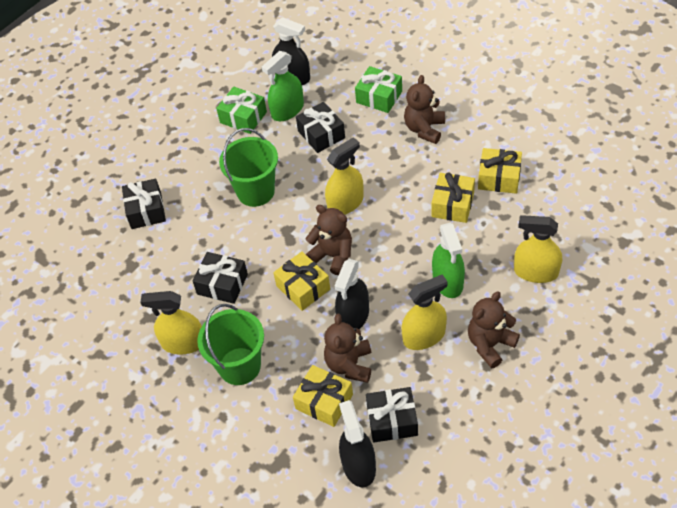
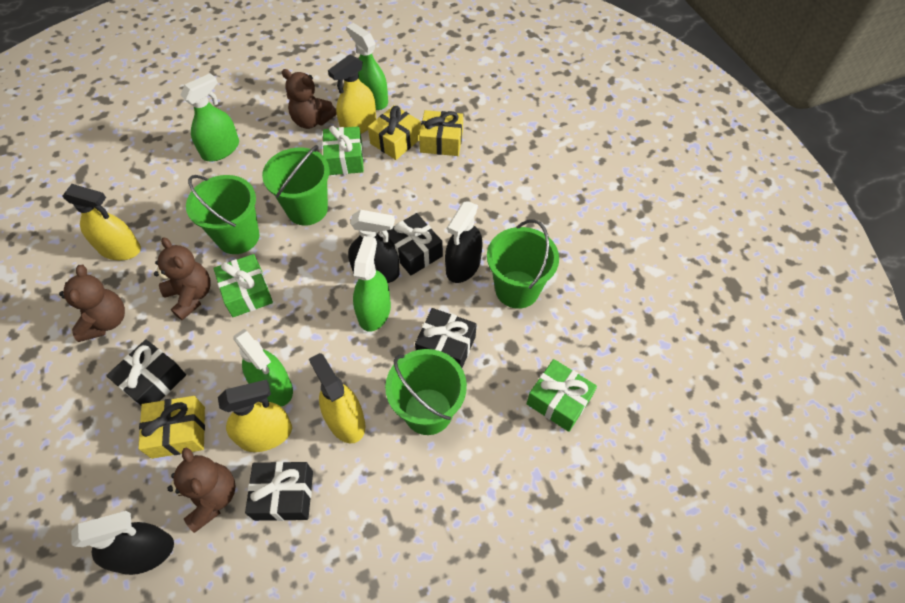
green bucket: [197,304,264,385] [219,128,278,207] = 2 -> [186,175,259,254] [262,145,330,226] [385,349,467,435] [487,219,559,309] = 4
green gift: [216,87,267,134] [355,66,402,113] = 2 -> [213,254,273,317] [323,126,364,175] [527,359,597,432] = 3
green spray bottle: [262,51,304,121] [432,223,465,298] = 2 -> [180,73,239,161] [233,329,293,407] [346,23,388,110] [353,236,391,332] = 4
yellow gift: [273,251,330,311] [293,365,353,427] [432,172,475,223] [478,148,522,194] = 4 -> [138,396,205,459] [368,105,421,160] [419,110,463,156] = 3

